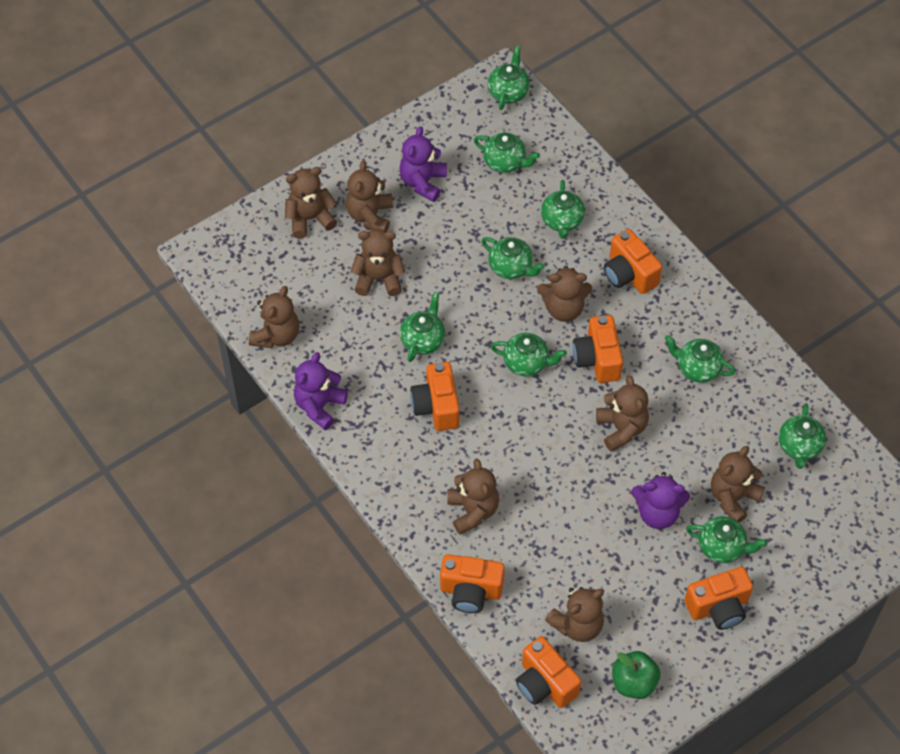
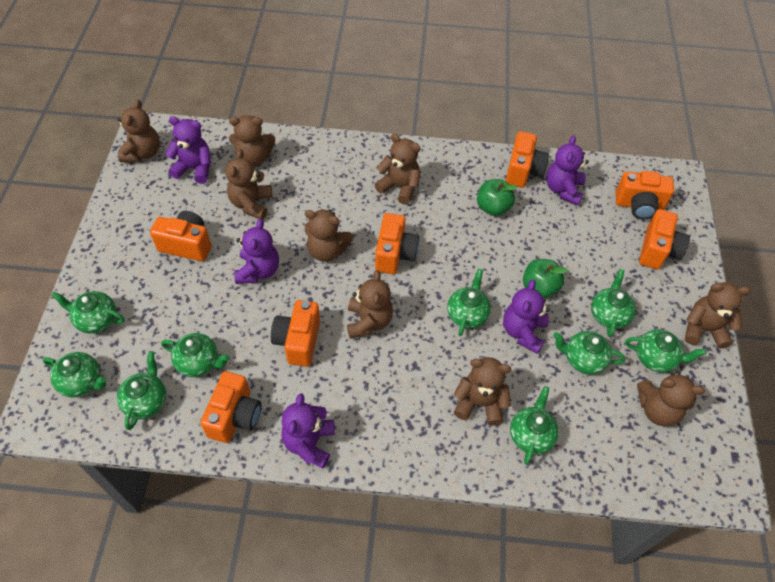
green apple: [612,651,660,699] = 1 -> [477,179,517,216] [523,259,568,298] = 2
orange camera: [410,362,460,431] [440,554,505,613] [516,636,581,708] [573,315,623,383] [604,229,662,294] [684,567,753,630] = 6 -> [150,211,211,261] [200,371,261,443] [271,300,320,367] [375,213,419,274] [506,131,549,188] [615,171,674,219] [639,209,690,270] = 7
purple teddy bear: [294,352,348,430] [399,126,447,202] [631,472,690,529] = 3 -> [165,116,211,184] [234,219,279,284] [281,393,335,468] [503,279,550,354] [546,135,589,206] = 5

